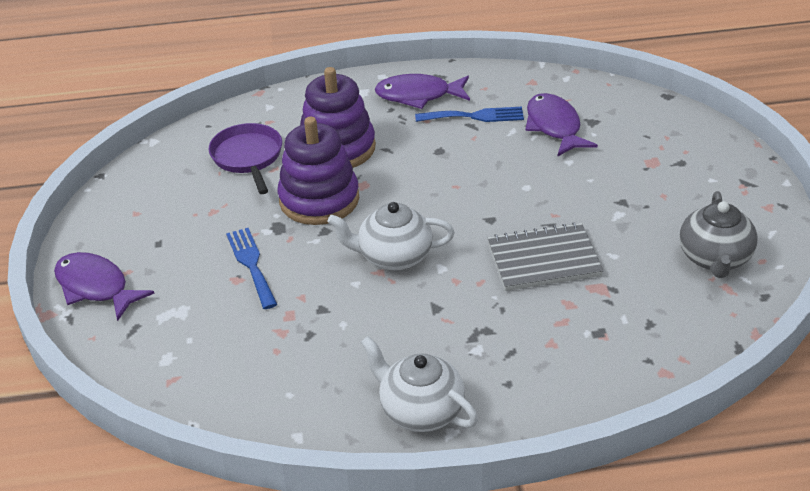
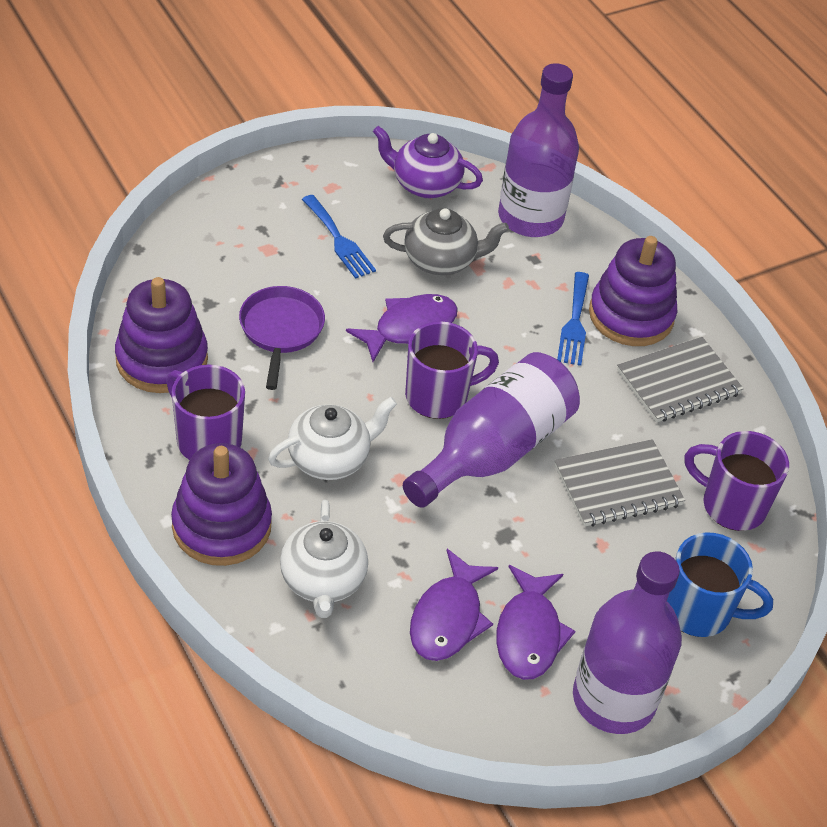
blue mug: none = 0 -> [667,532,773,637] = 1
grey notebook: [487,222,604,291] = 1 -> [555,439,685,527] [617,337,744,423] = 2
purple bottle: none = 0 -> [403,352,580,508] [498,63,579,237] [573,551,682,734] = 3
purple mug: none = 0 -> [166,364,245,460] [405,321,499,419] [685,431,789,531] = 3
purple stacking toy: [278,117,359,225] [300,67,376,168] = 2 -> [115,277,208,393] [171,443,272,566] [589,236,677,346] = 3
purple teapot: none = 0 -> [373,126,483,198] = 1

